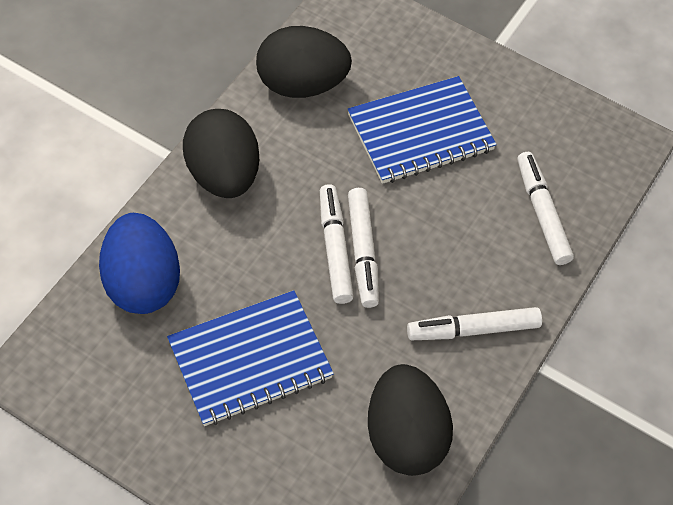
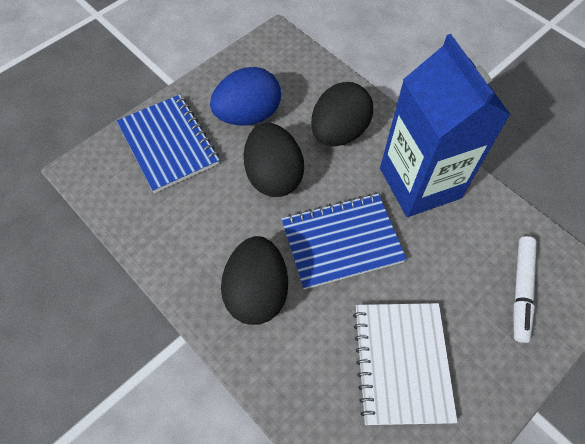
blue carton: none = 0 -> [380,34,511,217] = 1
white marker: [320,184,354,304] [348,188,379,308] [407,307,542,340] [517,152,574,265] = 4 -> [513,236,537,343] = 1
white notebook: none = 0 -> [353,303,458,425] = 1

